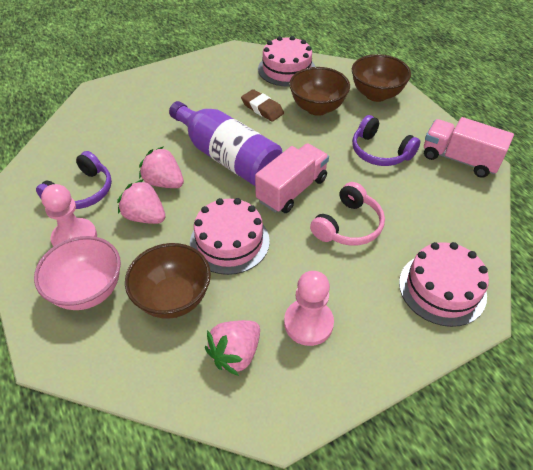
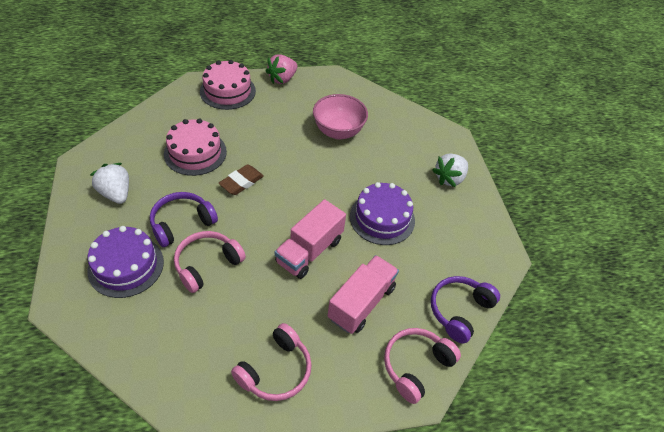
brown bowl: [125,243,211,319] [289,67,350,116] [352,54,411,102] = 3 -> none = 0
pink cake: [190,198,270,275] [258,36,315,87] [399,242,489,327] = 3 -> [164,118,227,176] [200,60,256,110] = 2
pink headphones: [310,182,385,246] = 1 -> [174,231,246,293] [231,323,312,401] [384,328,461,404] = 3
pink pawn: [41,184,97,247] [284,271,334,346] = 2 -> none = 0
pink strawberry: [117,179,165,224] [139,146,184,188] [205,320,260,376] = 3 -> [265,54,298,84] = 1
purple bottle: [169,101,283,186] = 1 -> none = 0
purple cake: none = 0 -> [88,226,164,298] [350,182,415,245] = 2
white strawberry: none = 0 -> [90,163,129,204] [433,154,468,187] = 2

